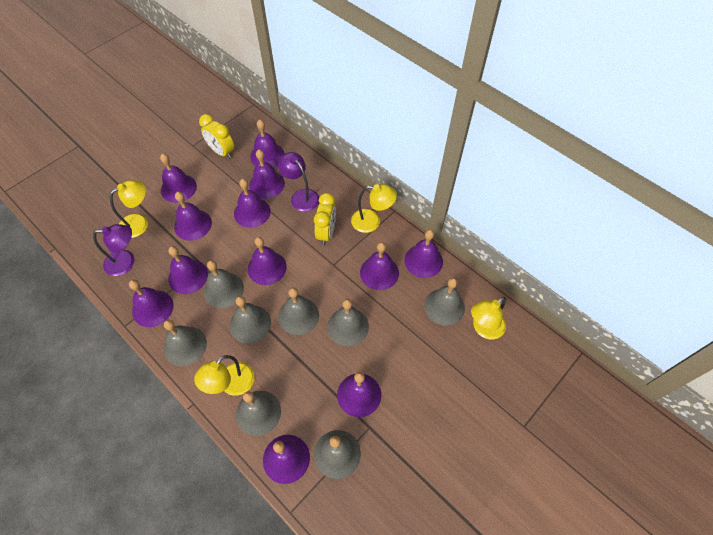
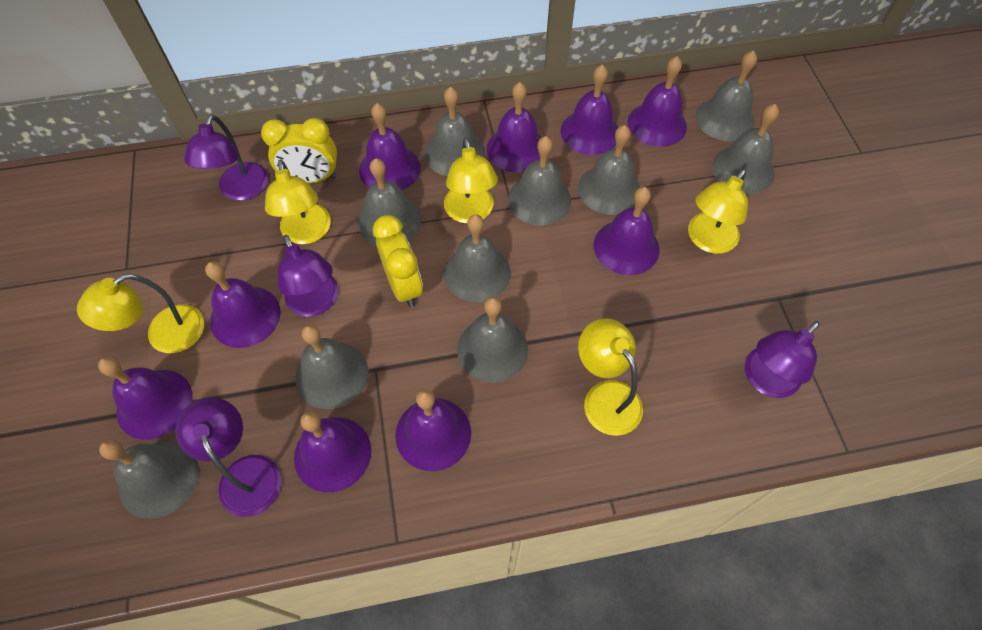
grey bell: [164,320,207,366] [204,260,244,308] [230,296,271,343] [236,391,281,436] [278,287,319,335] [314,430,361,479] [327,299,369,346] [424,278,465,326] = 8 -> [99,439,199,519] [295,325,368,409] [357,159,421,246] [425,87,485,177] [444,214,511,302] [457,297,528,382] [508,136,571,226] [578,125,640,215] [696,50,757,141] [712,104,779,194] = 10
purple bell: [129,279,174,327] [160,153,197,203] [168,246,208,294] [174,192,212,241] [234,179,271,228] [248,237,287,285] [249,149,285,199] [250,119,284,168] [263,435,310,484] [337,372,381,417] [360,242,399,290] [404,230,443,278] = 12 -> [98,356,193,440] [205,261,280,348] [294,411,371,492] [359,103,421,190] [395,389,471,471] [487,82,542,173] [561,64,618,155] [594,187,659,275] [628,56,687,147] = 9
purple lamp: [93,224,134,276] [278,152,319,212] = 2 -> [175,397,281,517] [184,114,269,201] [277,235,338,317] [745,321,820,398] = 4
yellow lamp: [110,180,148,238] [194,355,255,396] [351,184,397,233] [471,297,506,339] = 4 -> [77,274,204,353] [265,160,331,245] [444,138,498,224] [578,318,643,436] [688,169,748,254] = 5

